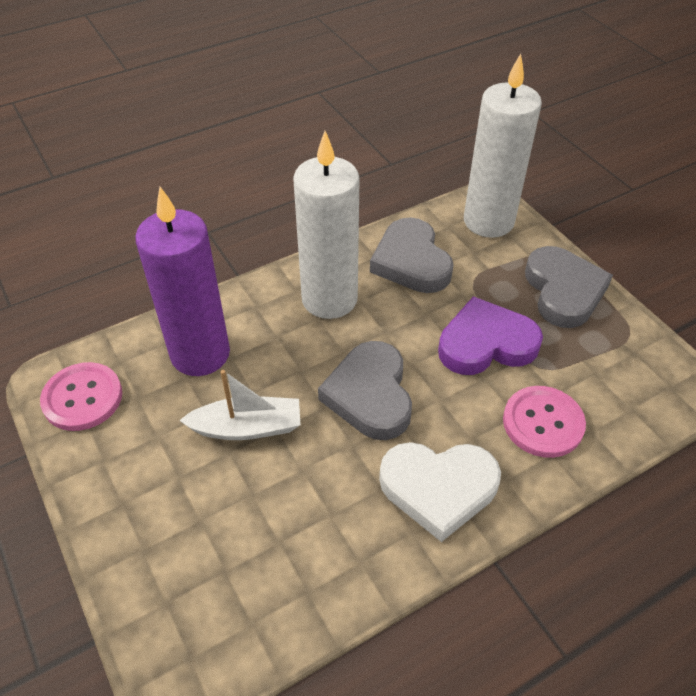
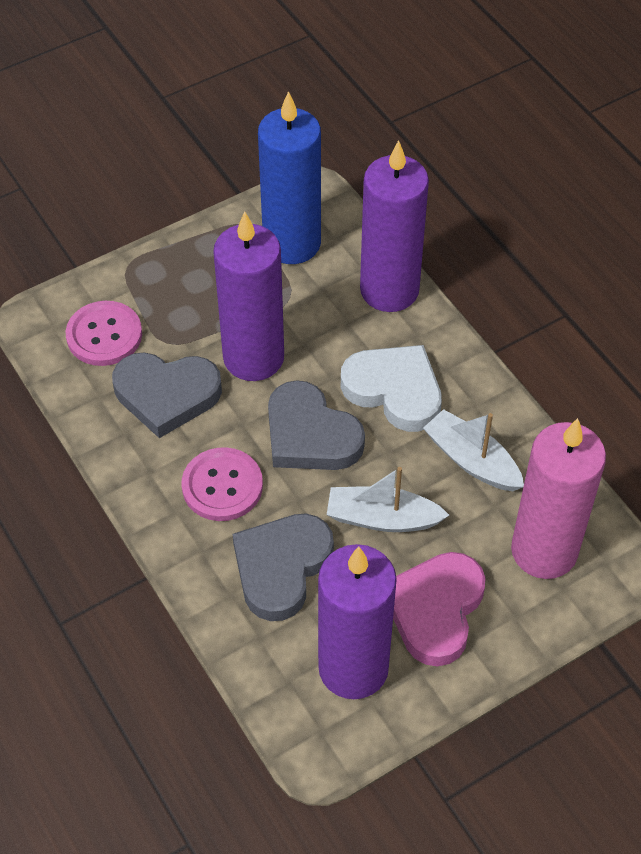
blue candle: none = 0 -> [258,91,321,264] = 1
pink candle: none = 0 -> [511,418,606,579] = 1
pink heart: none = 0 -> [393,552,486,666] = 1
purple candle: [135,187,230,376] = 1 -> [213,212,284,381] [318,544,397,699] [360,140,429,312] = 3
purple heart: [438,296,543,375] = 1 -> none = 0
white boat: [179,370,300,440] = 1 -> [327,467,449,532] [423,409,524,491] = 2
white candle: [293,131,360,319] [464,54,542,238] = 2 -> none = 0

